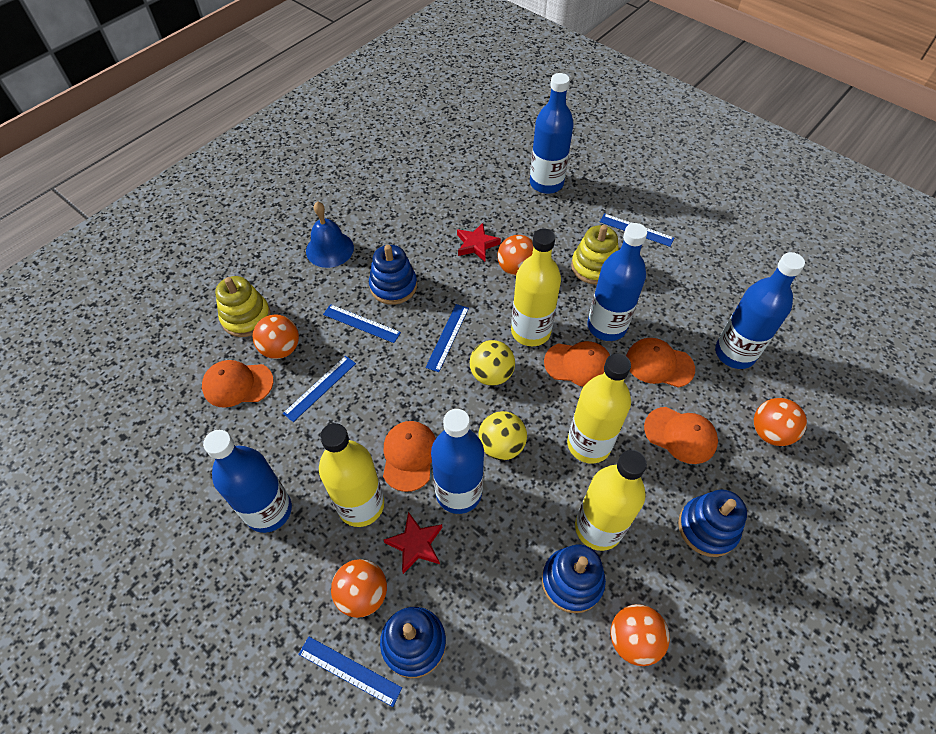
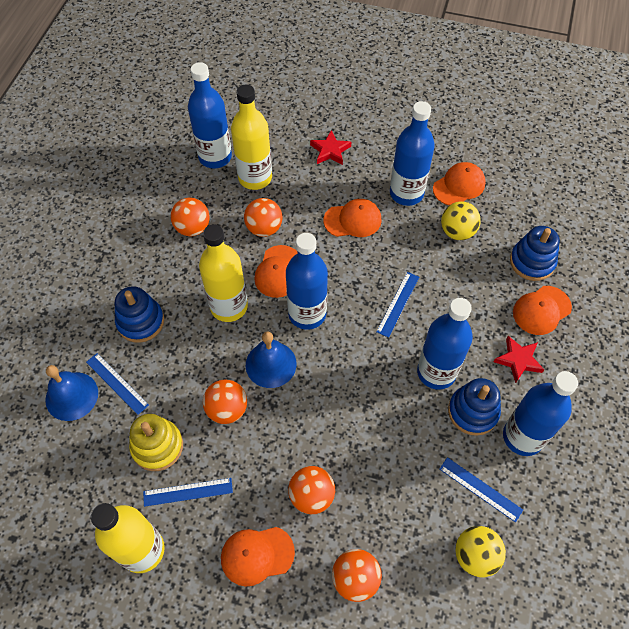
blue bell: [306,201,354,268] = 1 -> [45,365,98,421] [246,331,297,388] = 2
blue ruler: [283,356,356,422] [298,636,402,707] [323,304,401,343] [425,304,469,372] [600,213,674,247] = 5 -> [86,353,149,415] [143,478,233,507] [376,272,419,338] [440,457,523,522] = 4
blue stacking toy: [369,245,417,305] [380,607,446,678] [542,545,606,613] [678,489,747,557] = 4 -> [115,286,164,343] [448,378,501,436] [510,226,560,281] = 3
yellow bottle: [319,423,384,527] [511,228,561,346] [567,353,631,464] [575,450,647,551] = 4 -> [91,503,165,573] [199,225,248,322] [231,85,272,190] = 3
yellow stacking toy: [215,276,271,337] [571,225,619,285] = 2 -> [129,414,183,471] = 1

